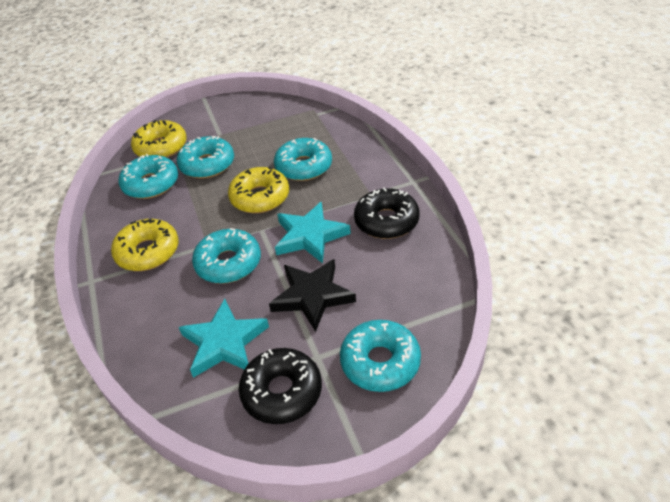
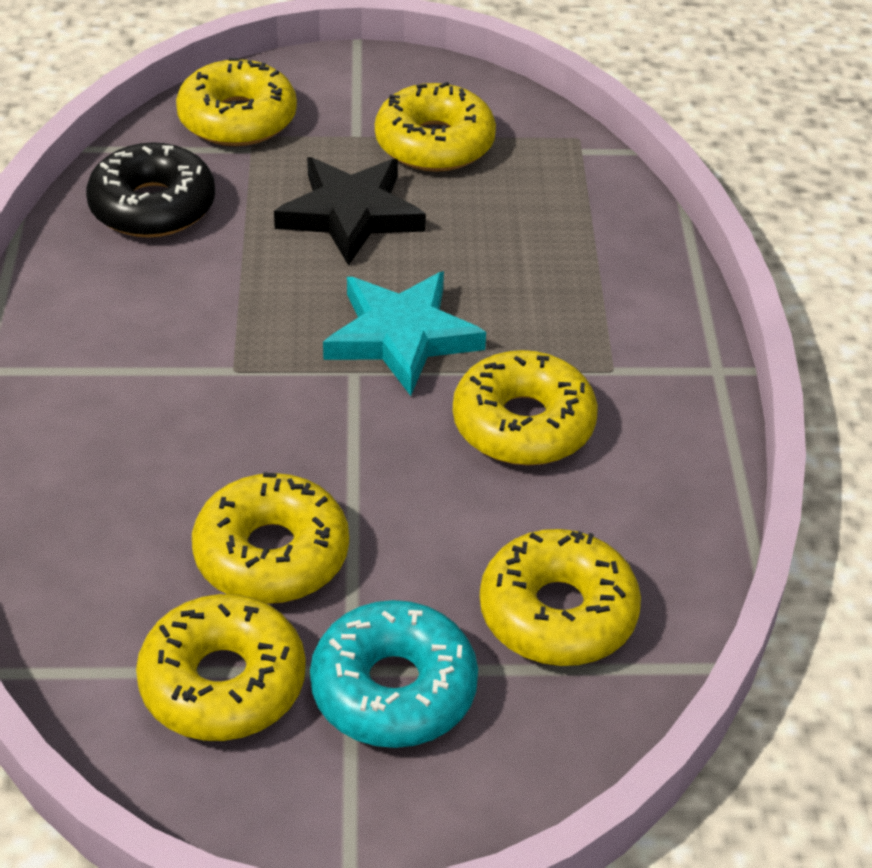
black donut: [239,348,322,424] [354,188,420,239] = 2 -> [86,142,215,238] = 1
turquoise donut: [118,154,178,199] [177,136,234,179] [192,228,261,284] [274,138,332,181] [340,320,421,392] = 5 -> [310,600,478,748] = 1
turquoise star: [179,299,269,378] [275,202,351,263] = 2 -> [323,271,486,396] = 1
yellow donut: [111,218,179,271] [131,120,187,158] [228,167,289,213] = 3 -> [136,594,306,741] [176,57,297,146] [192,472,349,604] [375,82,496,172] [453,350,598,466] [480,529,641,666] = 6

